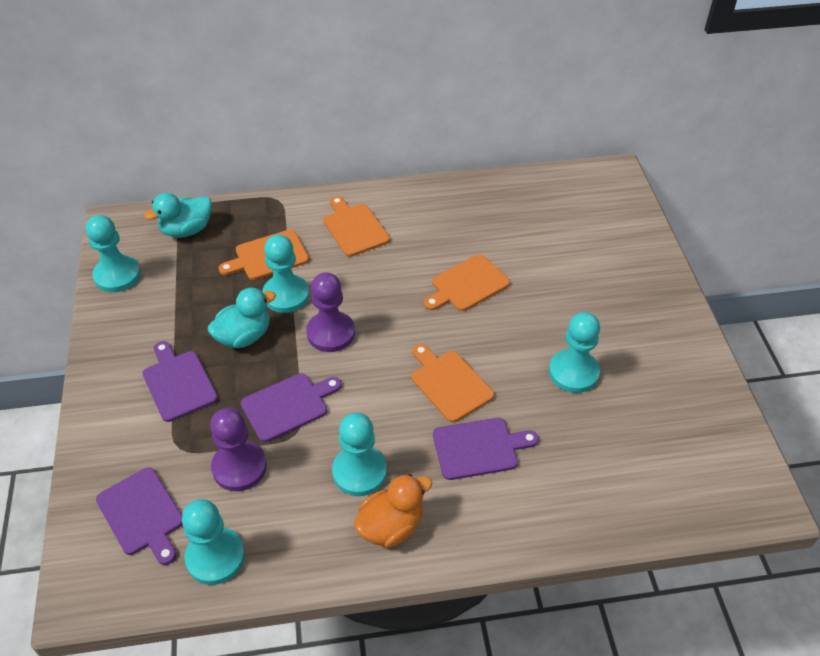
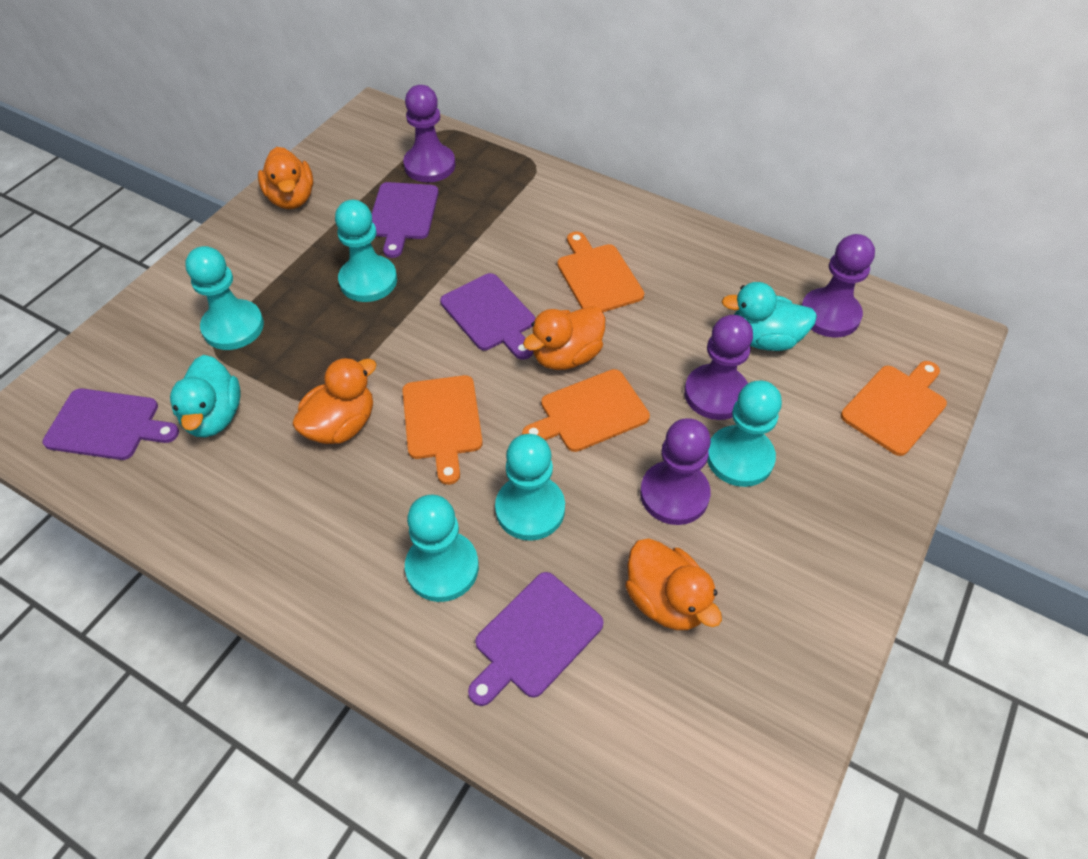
orange duck: [354,474,432,548] = 1 -> [258,147,313,209] [292,357,377,444] [523,306,605,370] [625,538,722,630] = 4
purple pawn: [210,408,267,491] [306,272,355,352] = 2 -> [403,85,455,183] [640,418,711,525] [684,315,753,420] [801,234,875,338] = 4

